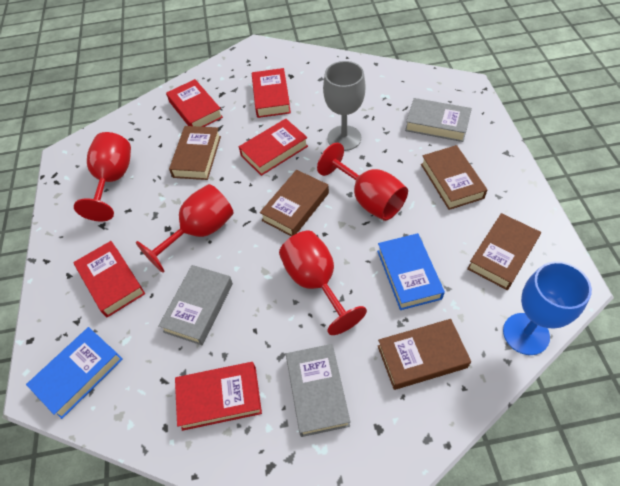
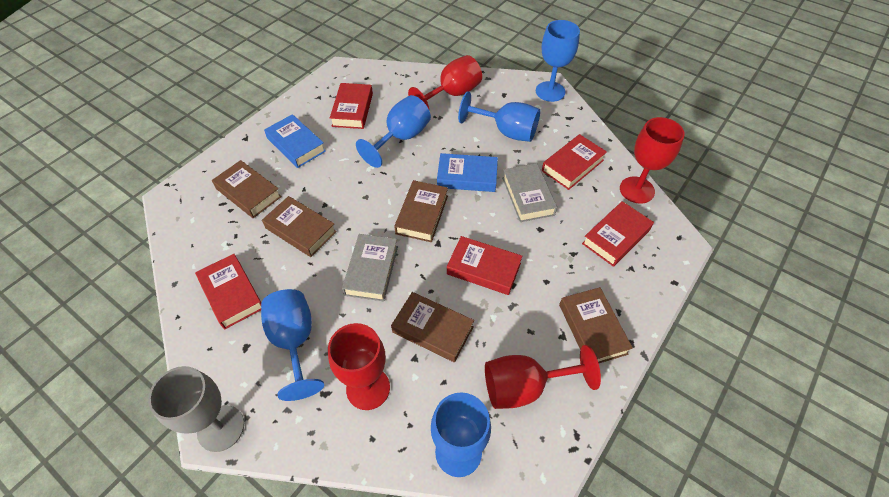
blue goblet: [503,261,592,355] = 1 -> [261,289,324,401] [356,95,431,168] [431,392,491,477] [458,91,540,142] [536,20,580,102] = 5
grey book: [158,265,233,345] [286,344,351,437] [405,98,472,142] = 3 -> [342,234,398,301] [502,163,557,222] = 2

